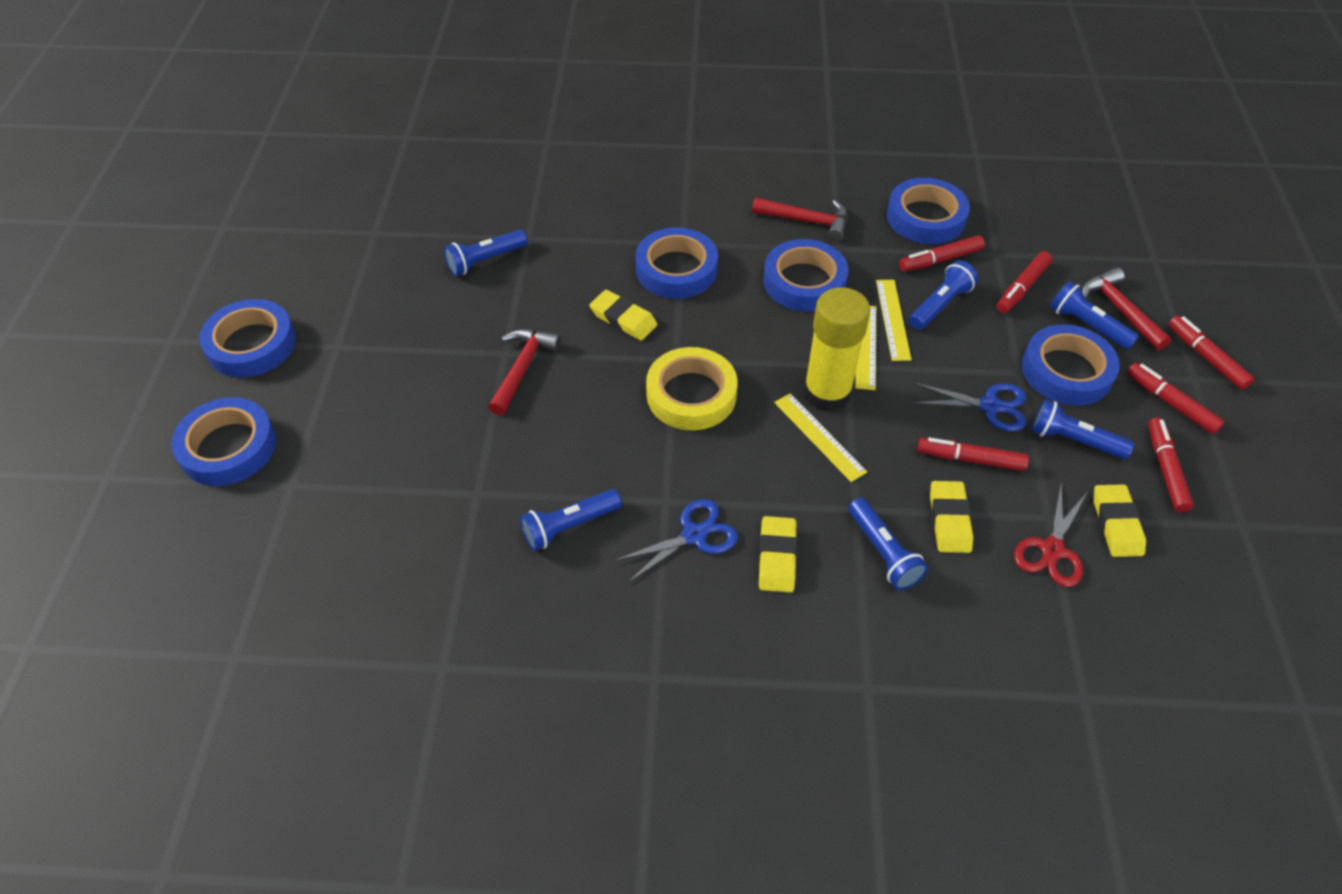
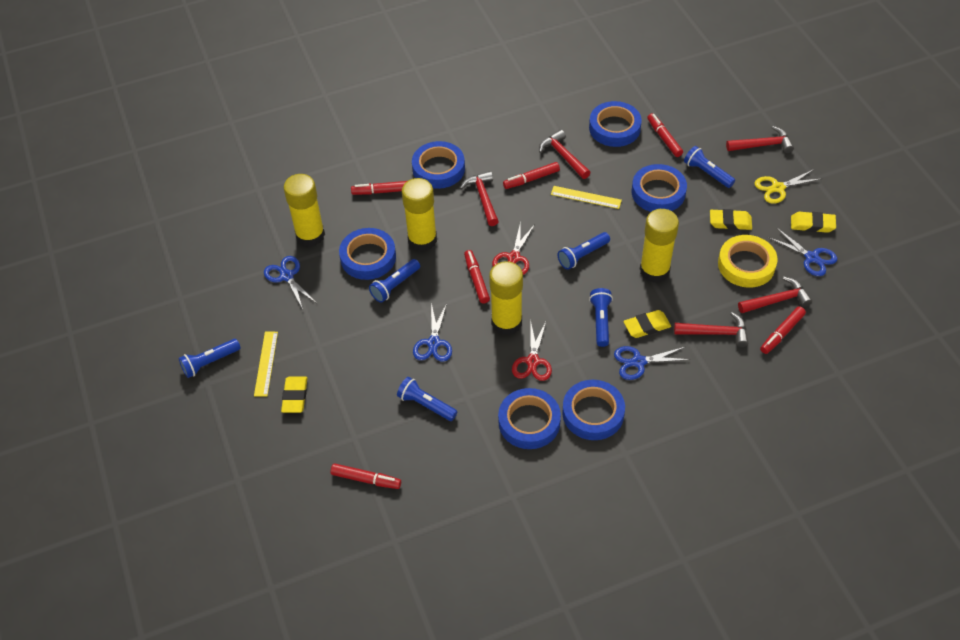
blue scissors: [614,499,738,582] [913,383,1026,432] = 2 -> [264,256,316,309] [413,303,452,362] [614,346,691,380] [768,228,837,276] = 4
red hammer: [488,329,561,416] [752,198,848,242] [1081,267,1172,350] = 3 -> [460,171,499,226] [539,129,591,179] [674,312,748,347] [726,126,794,153] [738,277,812,313] = 5
red scissors: [1014,484,1088,587] = 1 -> [492,222,535,275] [512,319,552,381] = 2
yellow glue stick: [803,287,870,412] = 1 -> [284,174,325,247] [402,178,437,251] [489,261,523,335] [640,209,679,283] = 4
yellow ruler: [774,393,867,482] [855,306,876,390] [876,280,912,361] = 3 -> [254,332,278,397] [551,186,622,209] = 2
yellow scissors: none = 0 -> [755,169,820,204] = 1

